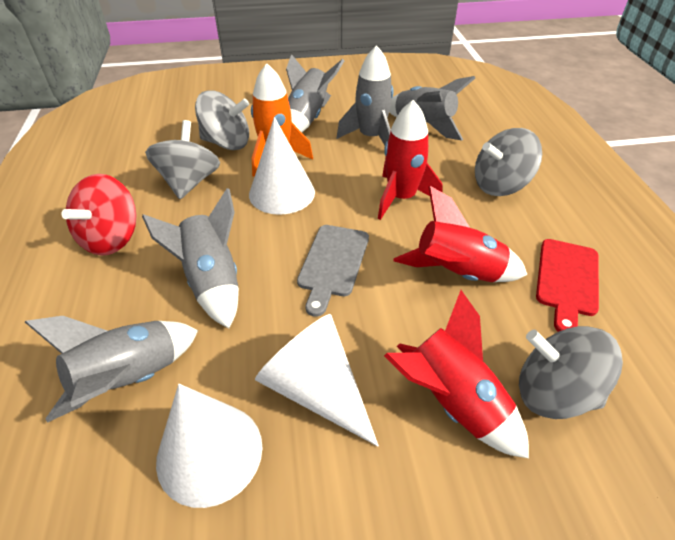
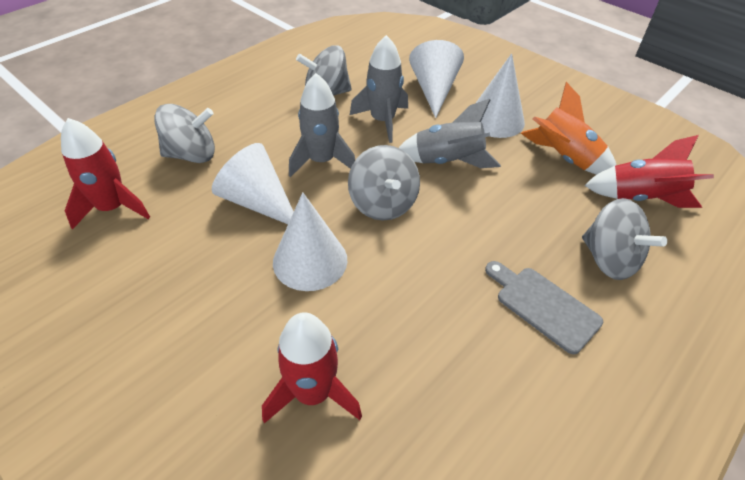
grey rocket: [25,316,198,423] [142,188,239,328] [286,54,344,132] [337,45,393,145] [389,76,475,140] = 5 -> [289,73,355,177] [350,35,408,143] [399,99,501,168] = 3
red cutting board: [536,239,599,332] = 1 -> none = 0
red spinning top: [61,174,137,256] = 1 -> none = 0
white cone: [156,384,262,508] [249,117,315,215] [255,314,379,446] = 3 -> [212,143,294,224] [273,192,347,291] [409,40,464,118] [476,53,525,138] = 4

